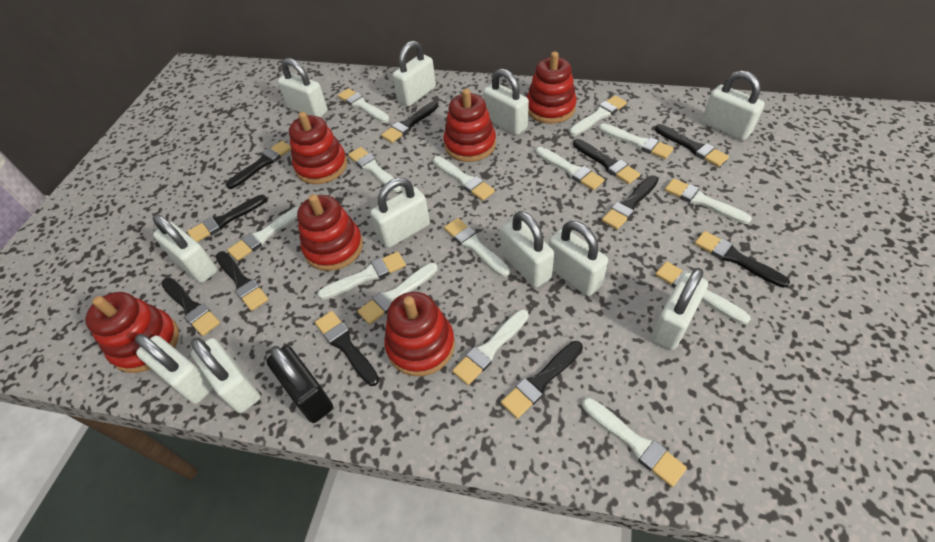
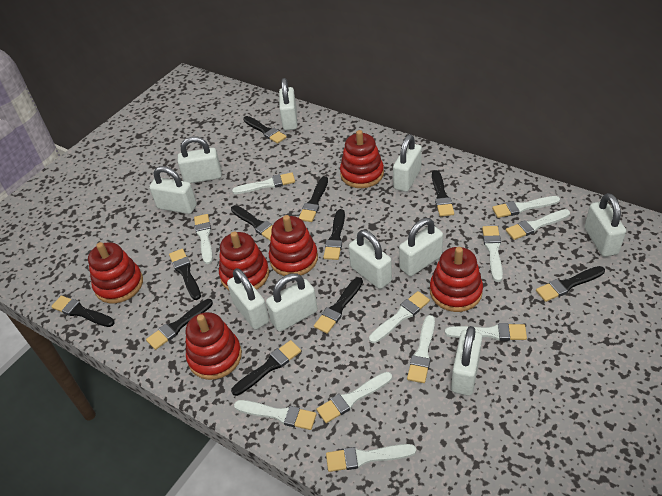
black padlock: [266,346,333,423] = 1 -> none = 0
white brush: [227,206,300,261] [318,252,406,300] [338,88,389,122] [348,147,401,192] [358,263,438,325] [433,156,495,201] [444,218,510,277] [452,309,529,385] [536,147,604,190] [570,95,627,136] [582,398,687,487] [599,123,674,159] [655,261,751,324] [665,178,752,224] = 14 -> [194,214,213,264] [232,172,295,194] [234,400,316,430] [317,372,392,423] [326,444,416,472] [369,291,430,343] [407,315,435,383] [445,323,527,341] [482,226,503,282] [492,196,560,218] [506,209,570,240] = 11
white padlock: [135,334,213,404] [152,215,217,283] [191,338,260,413] [278,58,328,118] [370,178,430,248] [393,41,436,107] [483,69,529,135] [501,211,554,287] [548,221,608,296] [651,268,708,350] [702,71,765,140] = 11 -> [149,166,197,214] [178,137,222,183] [227,268,269,330] [266,273,318,332] [279,78,297,130] [349,230,392,289] [393,134,422,192] [399,218,443,276] [451,326,482,396] [585,193,626,257] = 10

